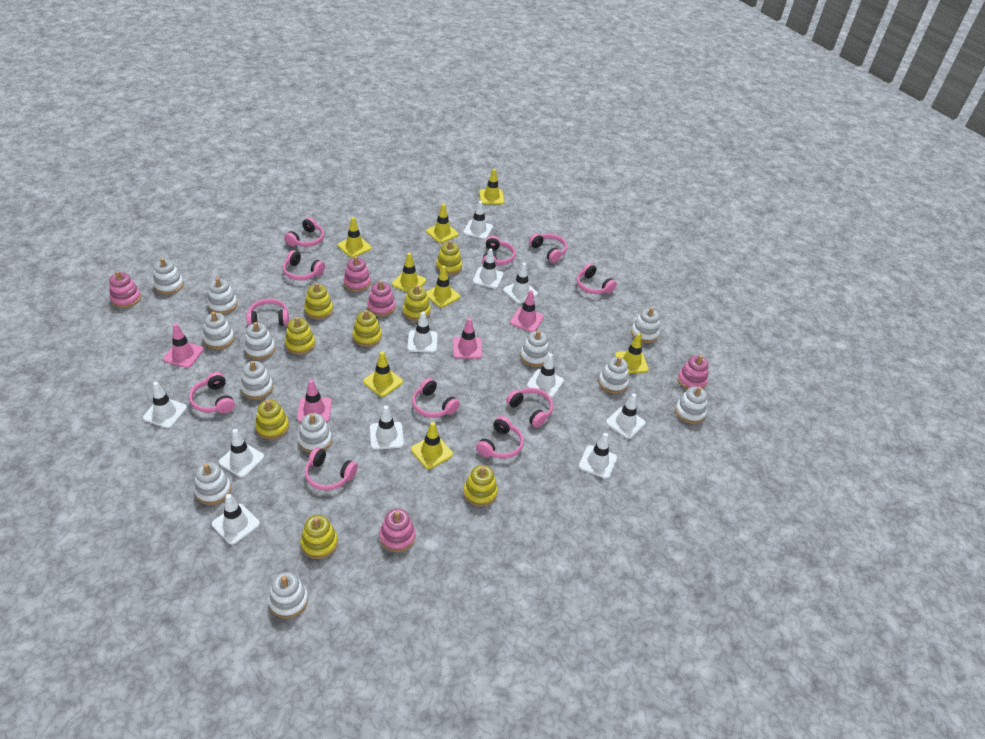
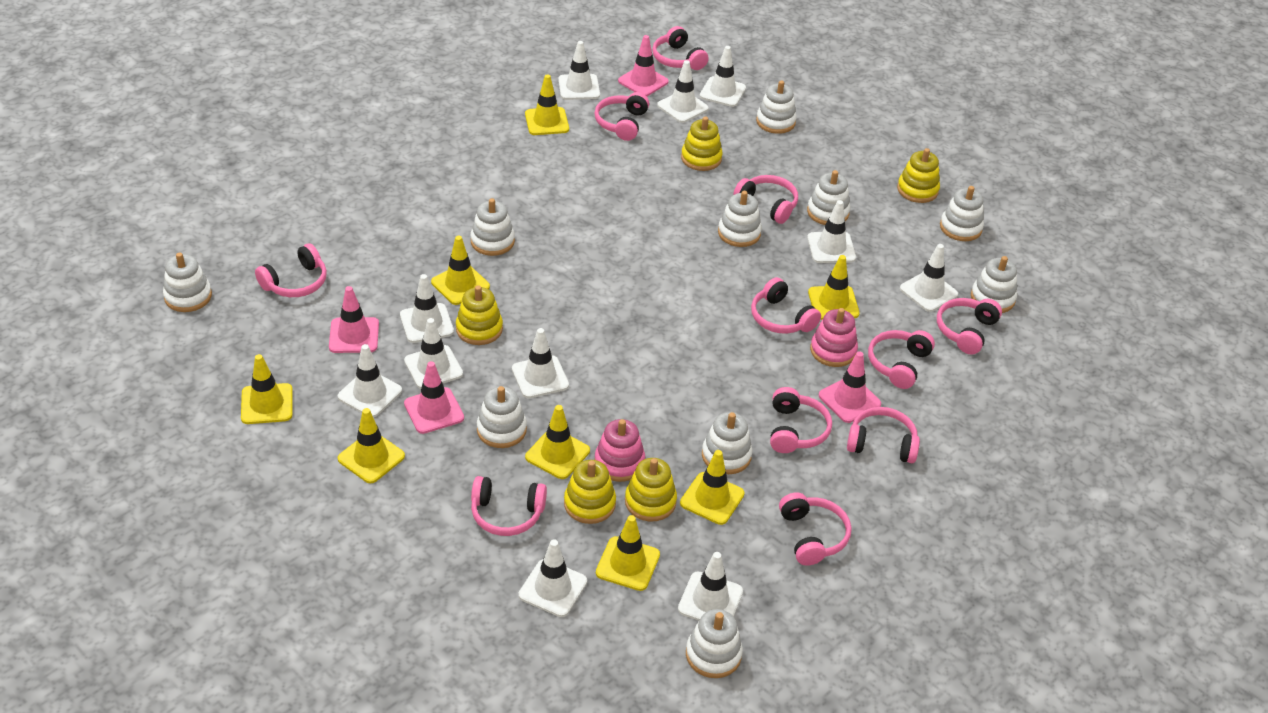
pink stacking toy: [109,271,141,308] [343,256,371,292] [367,281,396,317] [379,509,415,552] [678,355,709,390] = 5 -> [594,419,645,482] [810,308,858,367] = 2
white stacking toy: [153,258,184,295] [194,462,231,505] [203,312,235,349] [207,277,237,314] [240,361,273,400] [244,322,275,360] [268,572,308,618] [298,413,332,453] [520,330,550,367] [599,357,629,394] [631,307,660,343] [675,386,707,424] = 12 -> [163,252,212,312] [470,198,515,256] [477,386,527,448] [686,609,743,678] [702,412,753,474] [718,191,762,247] [756,80,797,134] [807,170,851,225] [940,186,984,241] [971,256,1017,313] = 10
yellow stacking toy: [255,400,289,440] [285,317,315,354] [300,515,338,559] [304,283,333,320] [353,310,382,347] [403,285,431,321] [436,240,462,275] [463,465,498,507] = 8 -> [456,285,503,345] [564,460,616,524] [625,458,677,522] [681,117,723,171] [897,148,940,203] = 5

